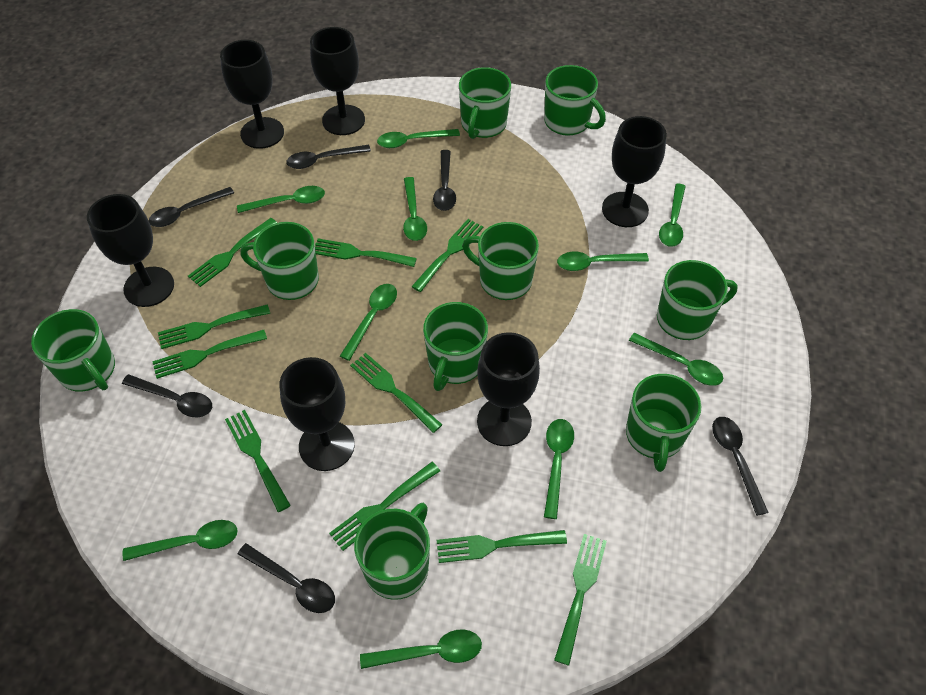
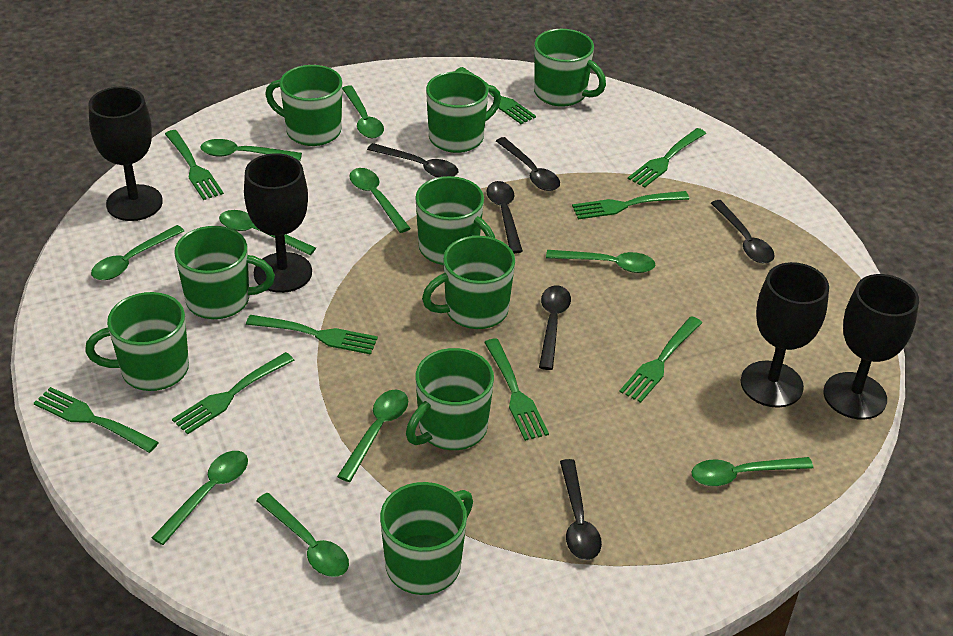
black goblet: [87,194,174,307] [220,40,284,149] [279,357,355,471] [310,27,365,135] [477,332,540,446] [602,116,667,227] = 6 -> [89,87,163,221] [244,153,312,293] [741,262,829,408] [823,274,919,420] = 4
green fork: [152,330,267,379] [158,304,270,349] [188,218,277,287] [225,410,291,512] [315,238,417,267] [329,462,440,551] [350,353,443,433] [411,219,484,292] [437,530,567,563] [554,534,607,665] = 10 -> [34,387,159,453] [165,130,224,200] [172,352,294,435] [246,315,378,355] [455,67,536,124] [484,338,549,441] [572,191,689,219] [619,316,702,403] [628,128,706,188] = 9

